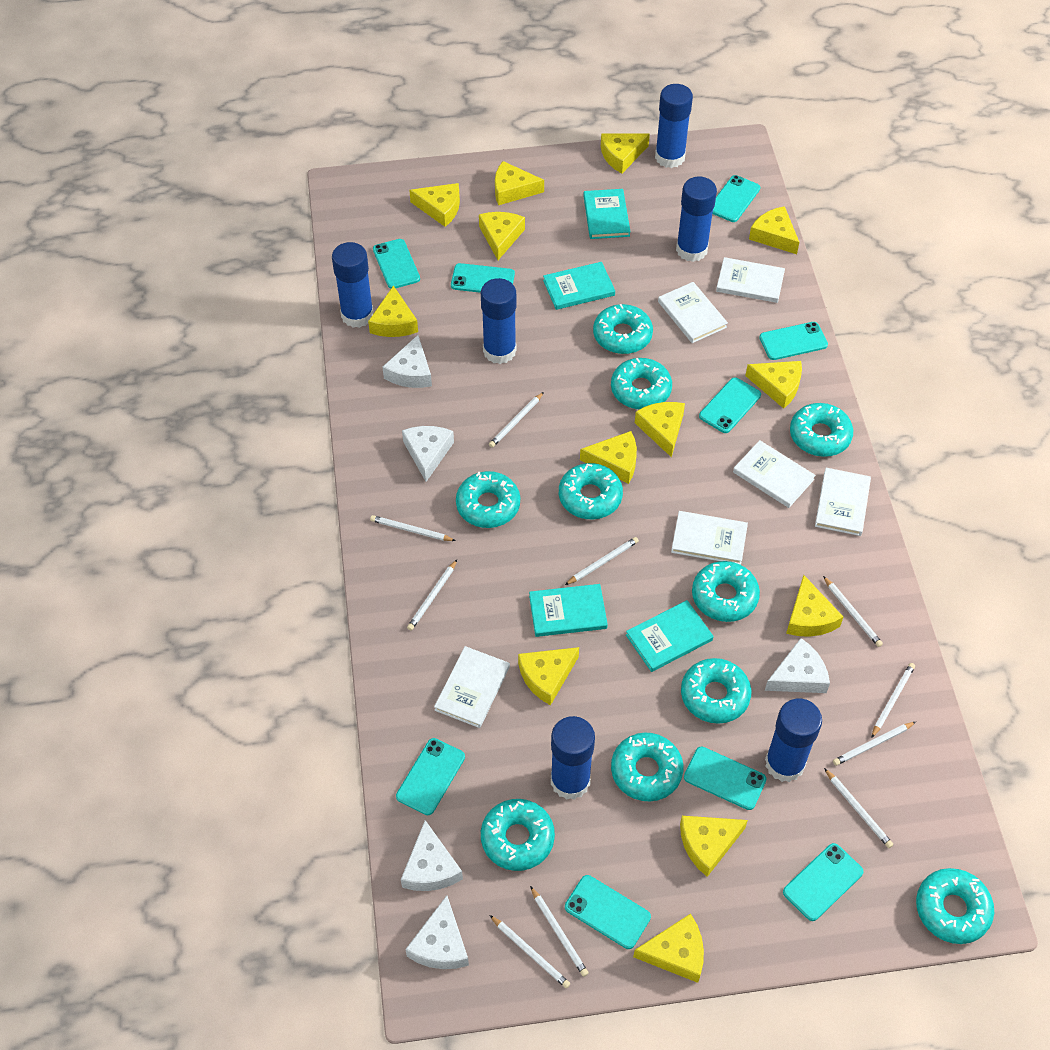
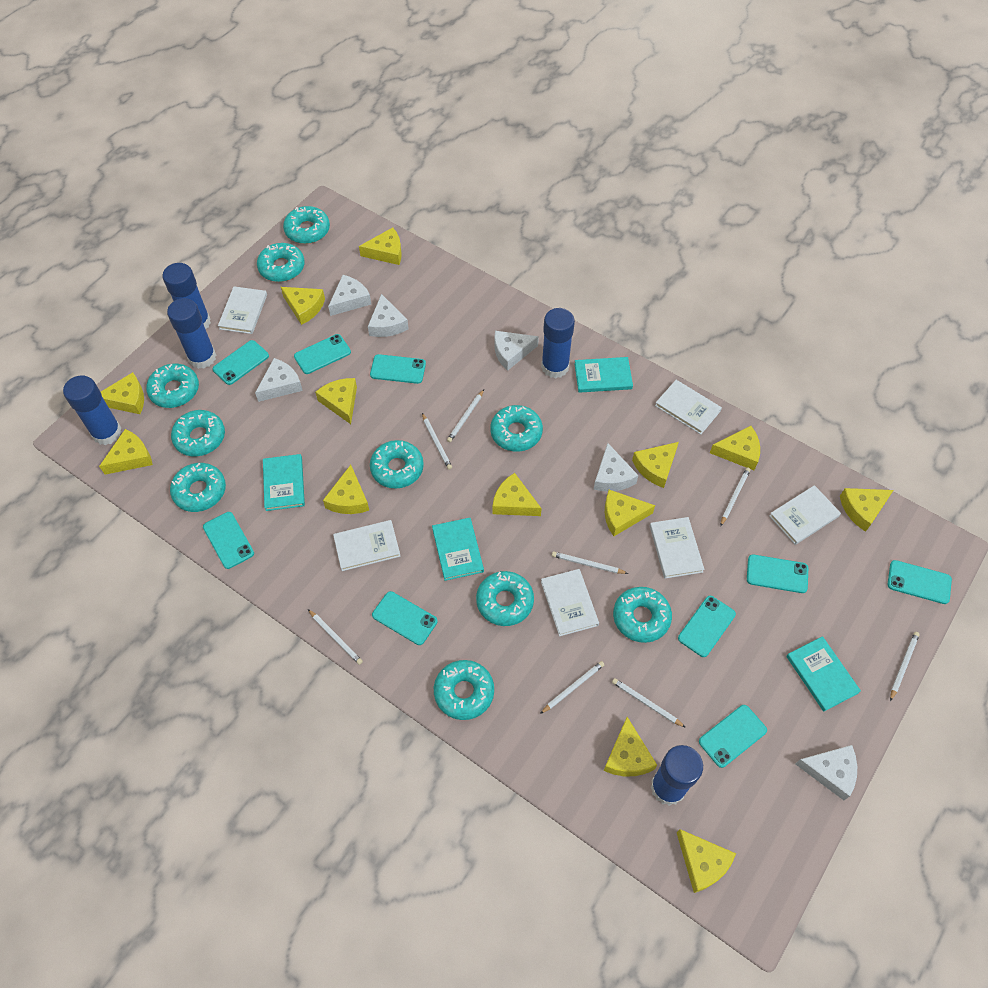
blue glue stick: [332,242,374,328] [481,278,516,364] [551,716,595,800] [655,84,693,168] [676,177,717,262] [765,699,822,782] = 6 -> [63,375,122,445] [162,263,211,329] [167,298,216,369] [541,308,575,378] [651,745,703,806] = 5
white cheese: [382,335,432,388] [401,820,463,891] [402,426,454,482] [405,896,469,969] [765,638,830,693] = 5 -> [255,358,303,402] [328,275,372,316] [368,294,409,337] [494,331,539,371] [594,443,638,491] [796,745,857,800] = 6
white pencil: [370,515,456,541] [407,560,457,631] [489,392,544,448] [490,915,571,989] [530,886,589,977] [565,537,639,585] [823,576,883,647] [824,768,893,848] [833,722,916,766] [871,663,915,738] = 10 -> [308,609,363,665] [422,413,452,470] [447,390,484,442] [540,661,604,714] [552,552,628,574] [612,678,686,728] [720,468,750,526] [890,632,920,701] = 8

